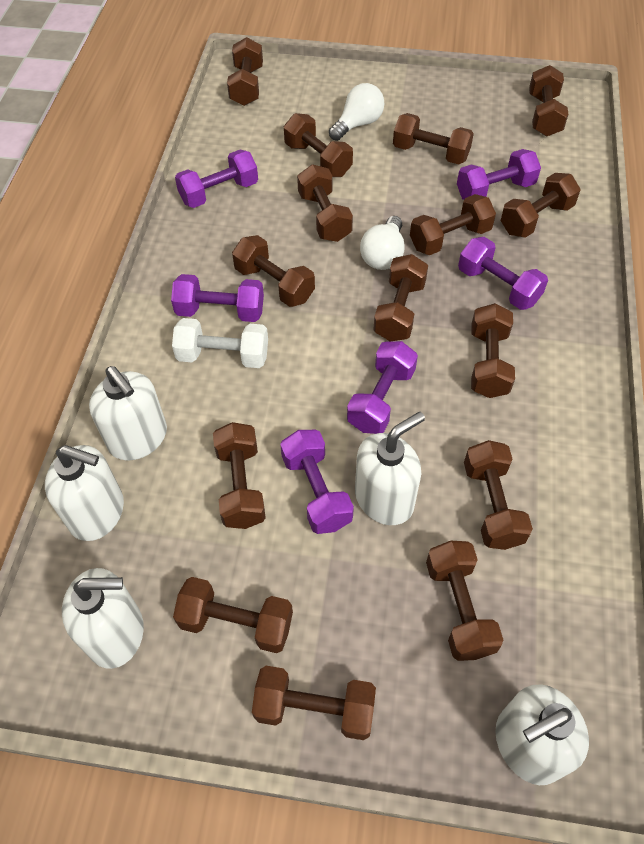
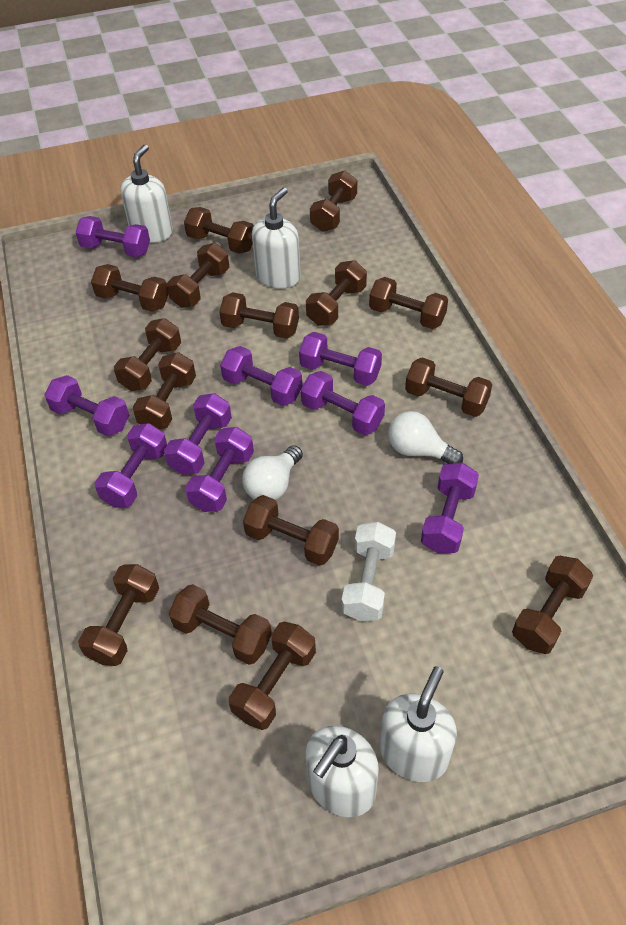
purple dumbbell: [171,274,264,322] [175,150,258,208] [280,430,354,534] [347,341,418,434] [457,149,541,200] [458,237,548,310] = 6 -> [44,375,129,436] [76,216,150,257] [95,423,167,508] [164,393,232,475] [185,427,254,512] [220,346,303,406] [299,332,382,386] [301,371,385,435] [421,463,479,554] = 9
white soap dispenser: [45,445,124,541] [62,568,144,669] [89,366,167,460] [355,412,425,525] [495,684,589,785] = 5 -> [121,144,173,243] [252,187,301,289] [306,726,379,817] [380,666,457,782] = 4

